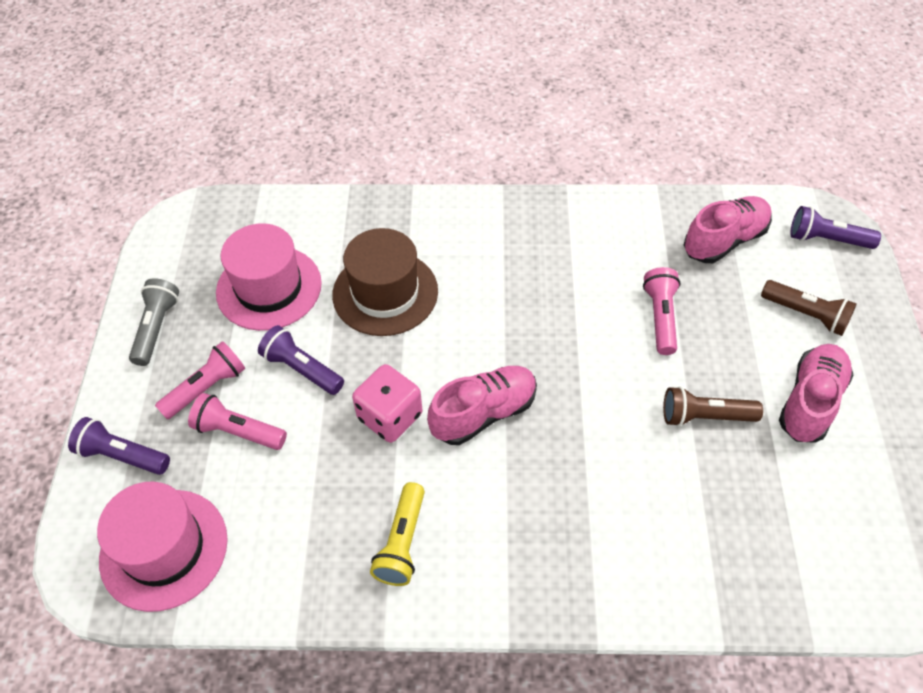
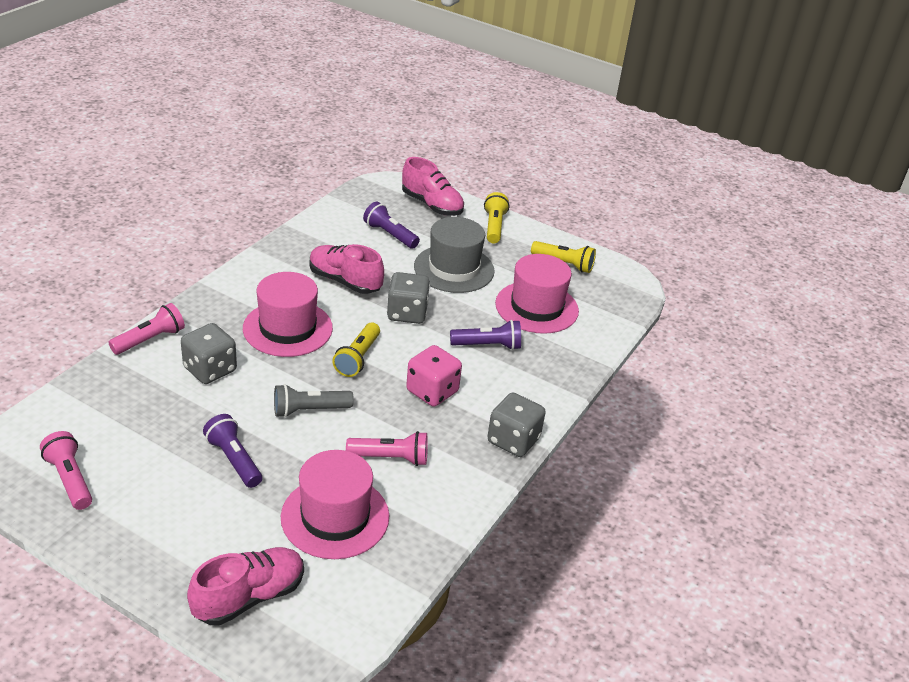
brown flashlight: [663,386,763,427] [761,280,857,336] = 2 -> none = 0
brown hat: [332,228,438,336] = 1 -> none = 0
grey dice: none = 0 -> [181,323,237,384] [387,272,430,324] [487,392,546,457] = 3
grey hat: none = 0 -> [414,217,495,293] = 1
pink hat: [97,482,228,612] [216,223,322,331] = 2 -> [243,272,333,357] [281,450,389,559] [495,254,579,334] = 3
yellow flashlight: [370,482,425,586] = 1 -> [332,323,380,377] [484,192,509,243] [531,241,596,273] = 3

